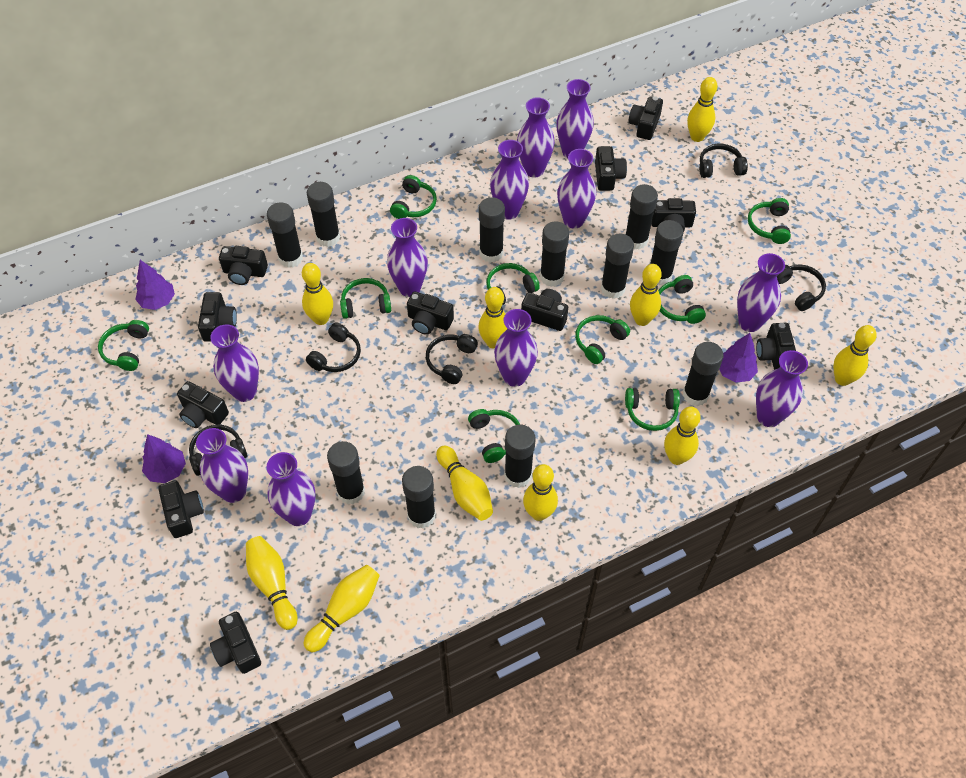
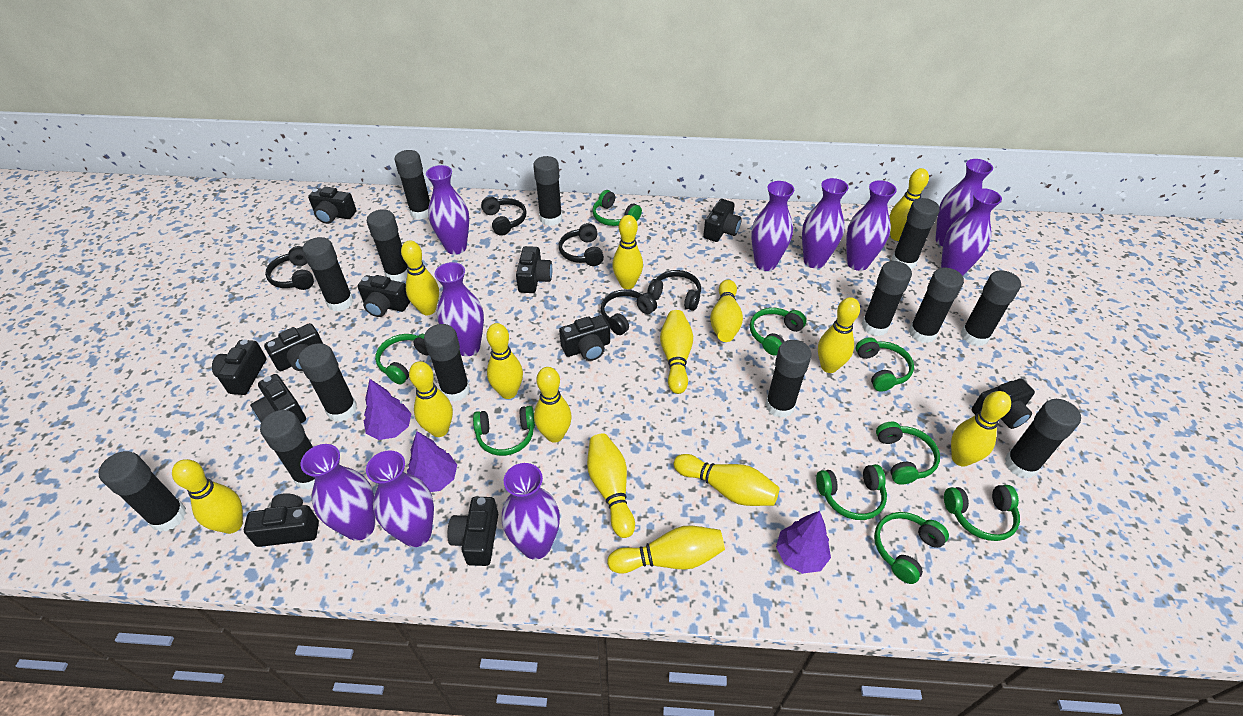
black glue stick: [267,202,303,268] [307,182,340,247] [327,441,365,504] [402,466,436,529] [479,197,505,263] [504,425,536,488] [540,221,569,287] [601,234,634,299] [625,184,658,250] [650,220,683,285] [683,342,724,406] = 11 -> [98,451,186,532] [260,410,315,490] [298,343,357,422] [302,237,354,312] [367,209,408,282] [395,150,430,219] [424,324,470,402] [533,156,562,226] [765,340,812,418] [862,261,912,336] [891,198,940,270] [909,268,964,343] [961,270,1021,346] [1005,399,1081,478] = 14
purple vase: [196,428,248,503] [210,324,259,402] [267,452,315,526] [387,218,428,297] [490,140,529,220] [494,309,538,387] [517,97,555,178] [556,79,594,158] [557,149,596,229] [737,253,785,332] [756,350,808,427] = 11 -> [301,444,375,541] [366,450,434,547] [426,165,469,255] [435,262,484,356] [502,463,560,560] [751,181,794,271] [802,178,849,268] [846,180,897,271] [935,159,993,246] [941,188,1002,276] = 10
yellow bowling pin: [246,536,298,630] [302,263,333,325] [303,564,380,652] [436,445,493,521] [478,287,507,349] [523,464,558,521] [630,264,662,326] [664,406,701,465] [687,77,717,142] [833,325,877,386] = 10 -> [172,459,243,534] [401,240,439,315] [409,361,453,437] [486,323,523,399] [534,367,572,443] [587,433,635,538] [607,526,725,574] [612,215,643,289] [660,310,693,394] [674,454,780,506] [710,280,743,342] [818,297,860,373] [889,168,929,241] [951,391,1011,467] = 14

